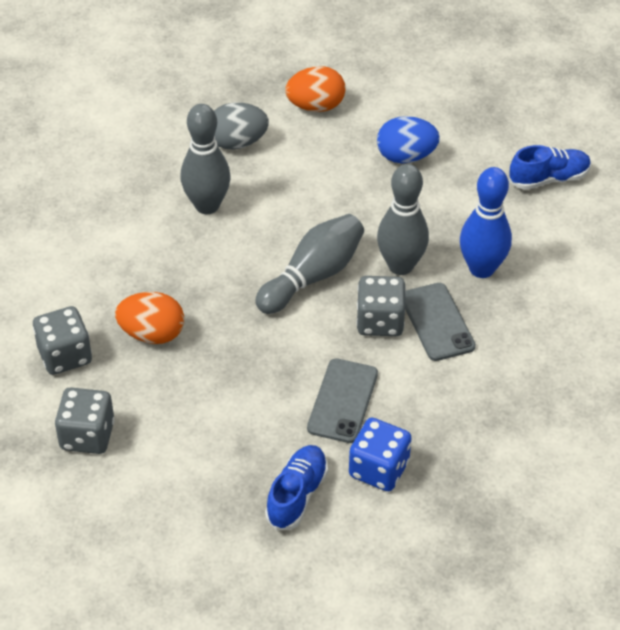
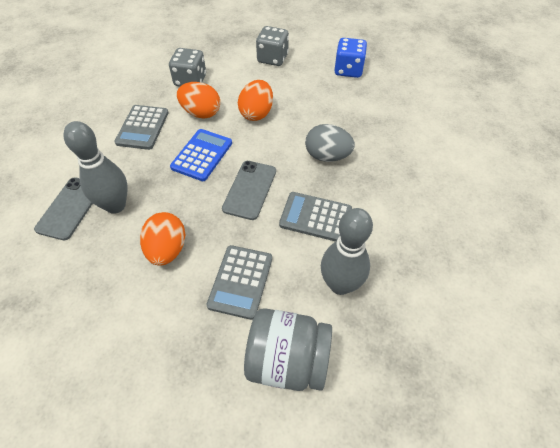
blue bowling pin: [460,167,512,278] = 1 -> none = 0
blue calculator: none = 0 -> [170,129,232,181] = 1
blue egg: [377,116,440,163] = 1 -> none = 0
blue shoe: [265,445,328,531] [509,145,591,190] = 2 -> none = 0
grey bowling pin: [181,104,231,214] [255,214,364,314] [377,164,429,275] = 3 -> [63,121,128,214] [321,208,373,295] = 2
grey calculator: none = 0 -> [114,105,169,150] [206,245,272,320] [279,192,352,241] = 3
grey dice: [33,306,92,375] [55,387,115,454] [356,276,406,336] = 3 -> [169,48,206,87] [256,26,289,66] = 2
grey jar: none = 0 -> [244,308,332,391] = 1
orange egg: [115,292,184,344] [285,66,346,112] = 2 -> [140,212,185,266] [177,82,220,118] [238,80,273,121] = 3

